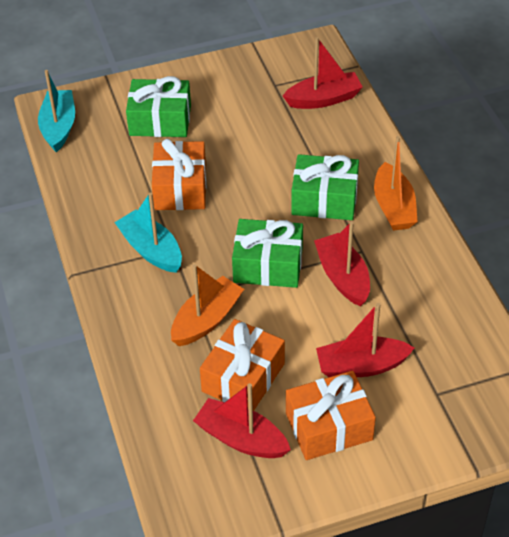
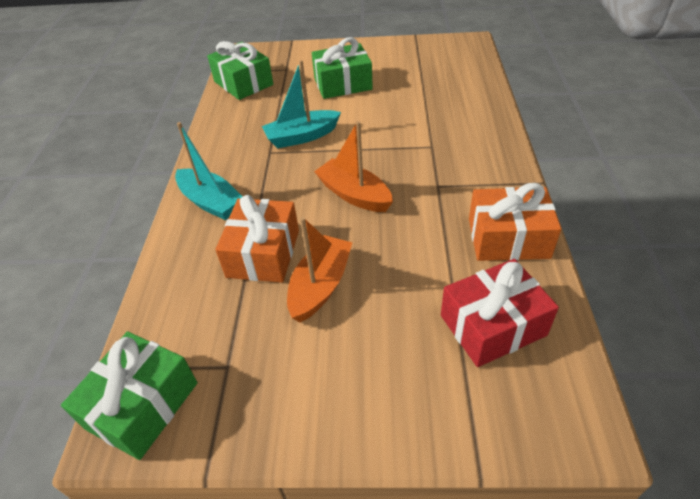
orange gift: [152,139,206,210] [200,319,285,411] [286,371,376,460] = 3 -> [215,195,299,283] [469,183,561,261] = 2
red boat: [193,383,291,458] [283,37,363,109] [314,221,370,306] [316,303,415,377] = 4 -> none = 0
red gift: none = 0 -> [441,259,559,367] = 1

